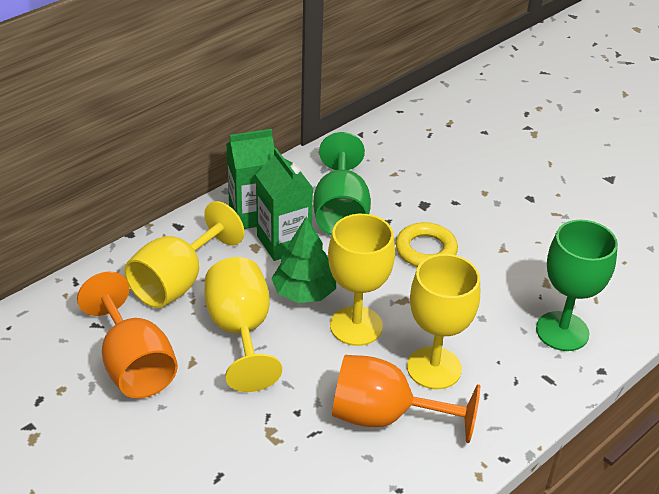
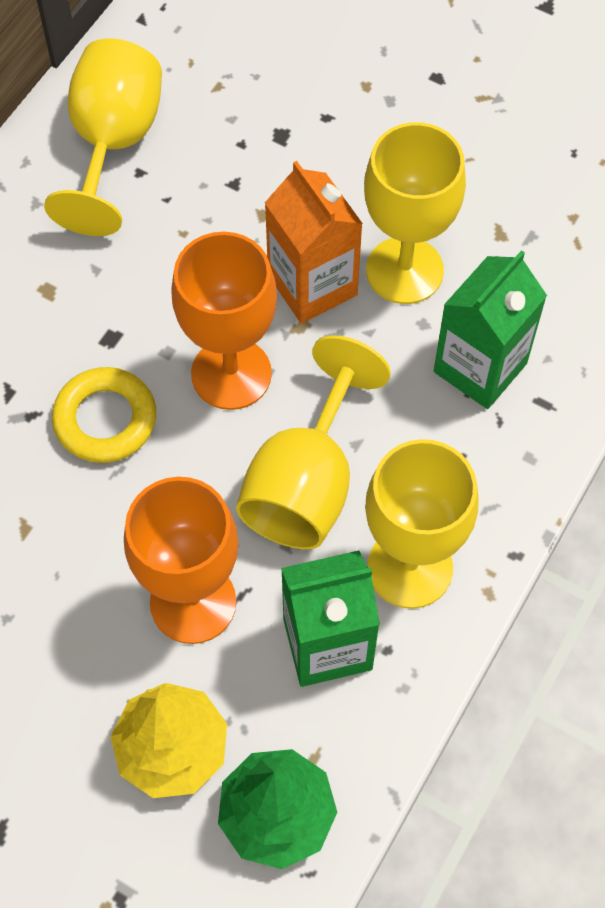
green goblet: [313,132,371,235] [536,220,618,351] = 2 -> none = 0
orange carton: none = 0 -> [265,161,363,324] = 1
yellow tree: none = 0 -> [110,683,227,798] = 1

